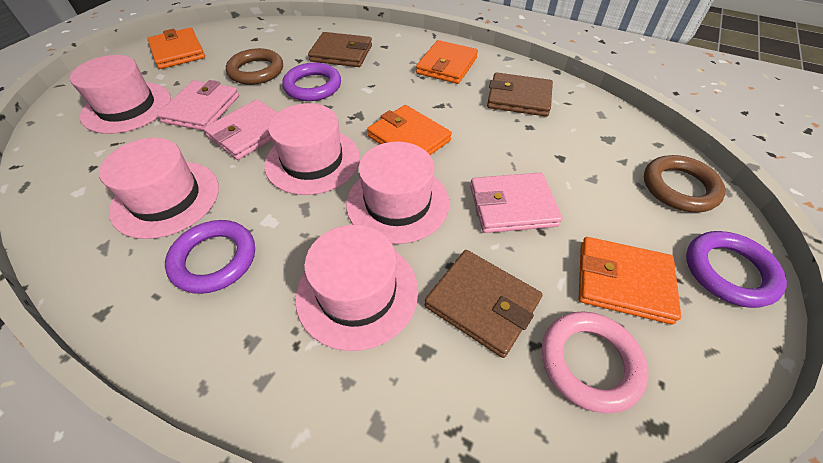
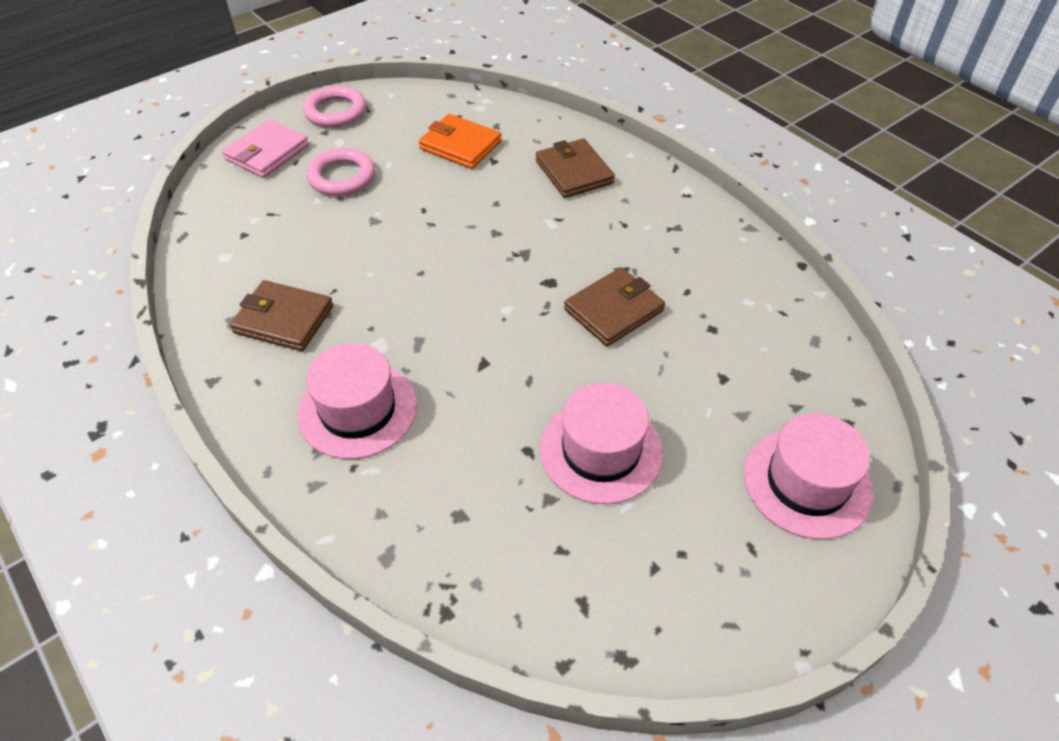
brown ring: [226,48,283,85] [644,155,726,212] = 2 -> none = 0
orange wallet: [147,28,205,69] [367,105,452,155] [416,40,478,84] [579,237,681,324] = 4 -> [419,114,502,169] = 1
pink hat: [70,55,171,134] [99,138,219,239] [264,103,360,195] [295,225,418,351] [346,142,450,244] = 5 -> [298,343,417,459] [540,382,663,504] [744,413,873,539] = 3
pink ring: [541,311,648,413] = 1 -> [303,86,366,128] [307,148,375,196] = 2
pink wallet: [157,80,239,131] [203,100,278,160] [470,172,563,233] = 3 -> [222,119,309,178] = 1
purple ring: [165,220,255,294] [282,63,341,101] [686,231,787,308] = 3 -> none = 0

